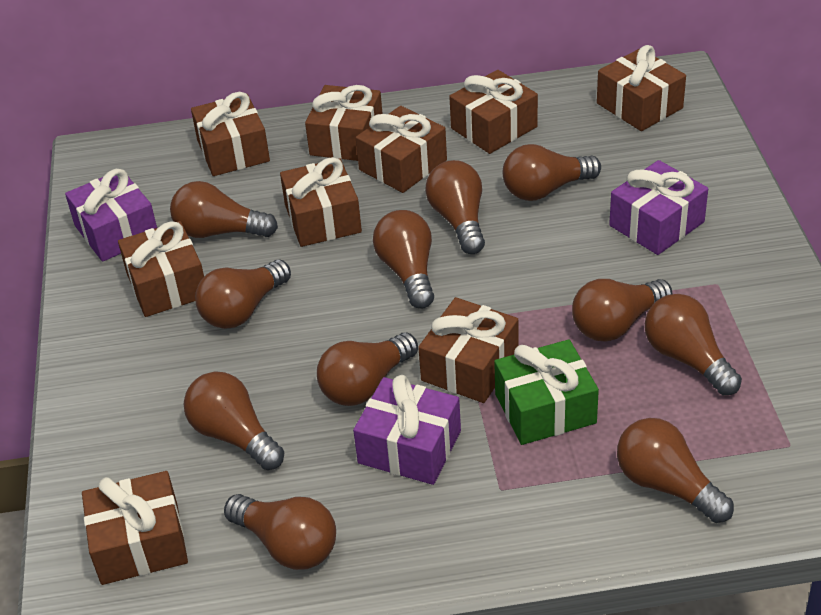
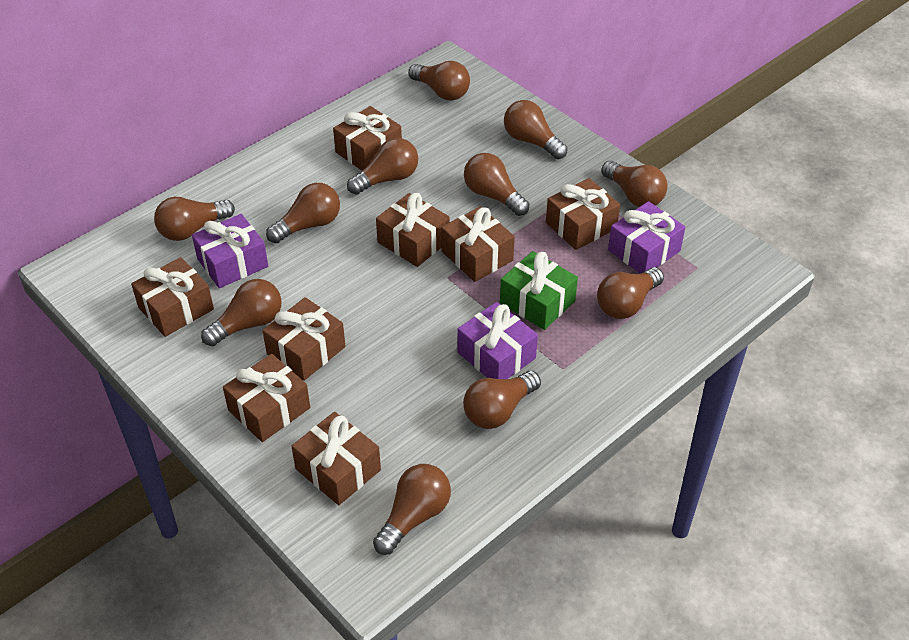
brown gift: [82,471,188,585] [118,221,204,317] [191,92,270,176] [280,157,362,247] [305,85,382,161] [356,106,447,193] [418,297,519,403] [449,70,538,154] [597,45,686,131] = 9 -> [131,257,214,337] [223,354,310,442] [262,297,345,381] [291,412,381,505] [333,106,402,171] [376,193,450,267] [441,207,515,282] [546,178,620,250] = 8

